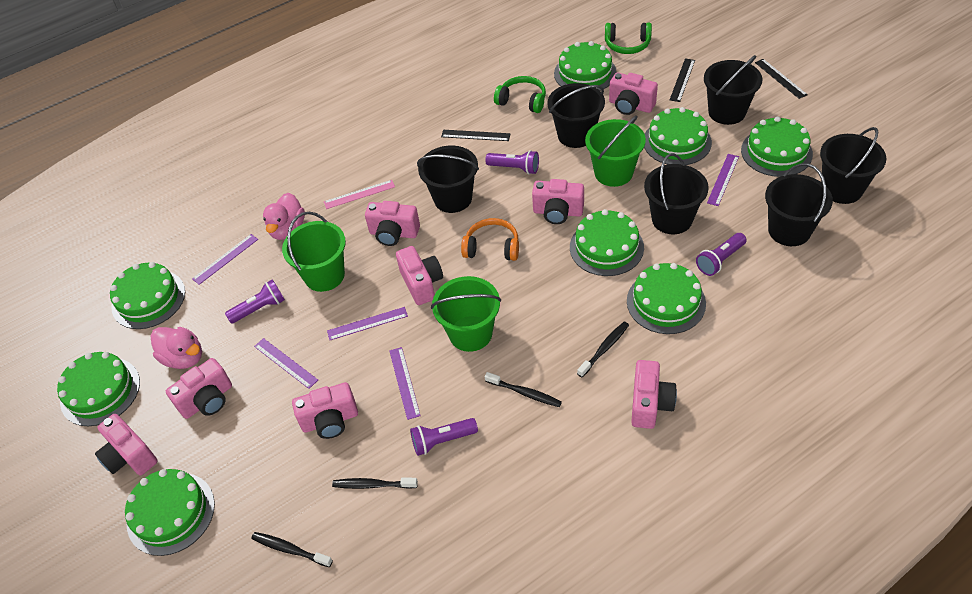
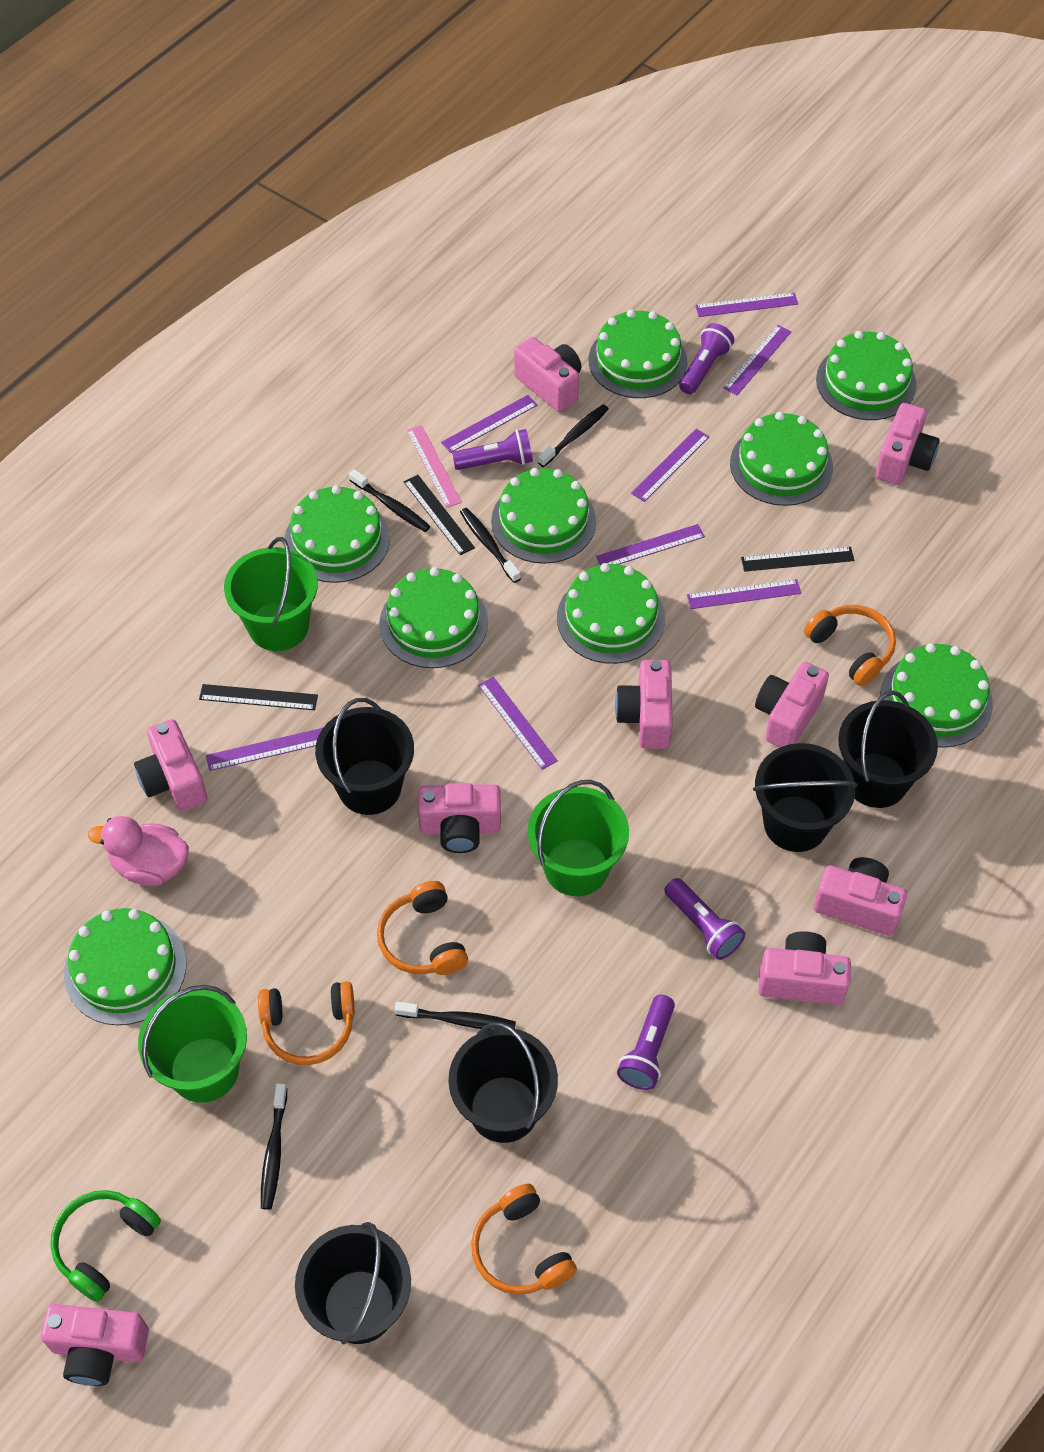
black bucket: [417,146,479,213] [547,83,605,148] [644,153,709,234] [704,55,762,125] [765,163,833,246] [820,127,886,204] = 6 -> [295,1222,411,1344] [315,698,414,815] [449,1022,558,1143] [753,743,858,852] [838,691,938,808] = 5
black toothbrush: [251,532,333,567] [332,478,418,489] [485,372,562,407] [577,322,629,377] = 4 -> [261,1083,287,1210] [349,469,430,532] [395,1002,516,1030] [460,508,521,583] [538,404,609,467] = 5
green cake: [57,352,140,426] [110,262,185,329] [125,469,215,556] [554,41,617,91] [570,209,644,276] [627,263,706,334] [644,107,712,165] [741,116,813,177] = 8 -> [64,908,186,1025] [284,485,390,583] [379,567,488,668] [491,468,596,564] [557,563,665,664] [589,310,687,398] [730,412,833,506] [816,331,917,420] [880,643,993,748] = 9
green headphones: [494,76,546,113] [605,23,652,54] = 2 -> [50,1190,161,1302] = 1
orange headphones: [461,218,519,261] = 1 -> [258,981,355,1065] [377,881,468,975] [471,1184,577,1295] [804,605,896,686] = 4
pink camera: [95,414,158,475] [166,358,232,419] [292,382,358,439] [365,201,420,246] [396,246,443,305] [532,179,584,224] [609,72,658,115] [631,360,677,429] = 8 -> [41,1304,149,1386] [134,719,207,812] [418,783,501,853] [514,337,581,412] [615,660,673,749] [755,662,829,747] [758,931,851,1005] [813,857,907,936] [875,403,940,485] = 9
pink duck: [151,327,202,369] [263,193,305,240] = 2 -> [88,816,189,886] = 1
purple ruler: [192,234,258,285] [254,338,318,389] [327,307,408,340] [389,347,421,420] [707,154,739,206] = 5 -> [206,728,323,771] [441,395,537,453] [478,677,558,770] [596,524,705,565] [631,429,709,502] [687,579,801,609] [695,293,798,317] [723,325,791,395] = 8

